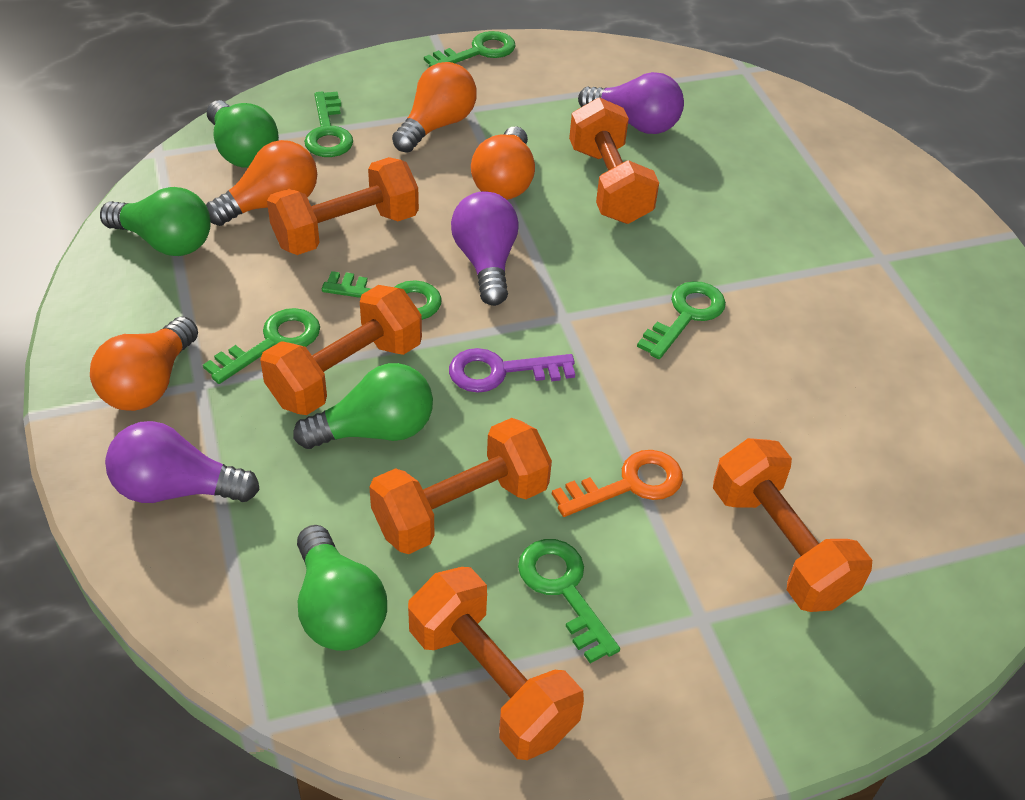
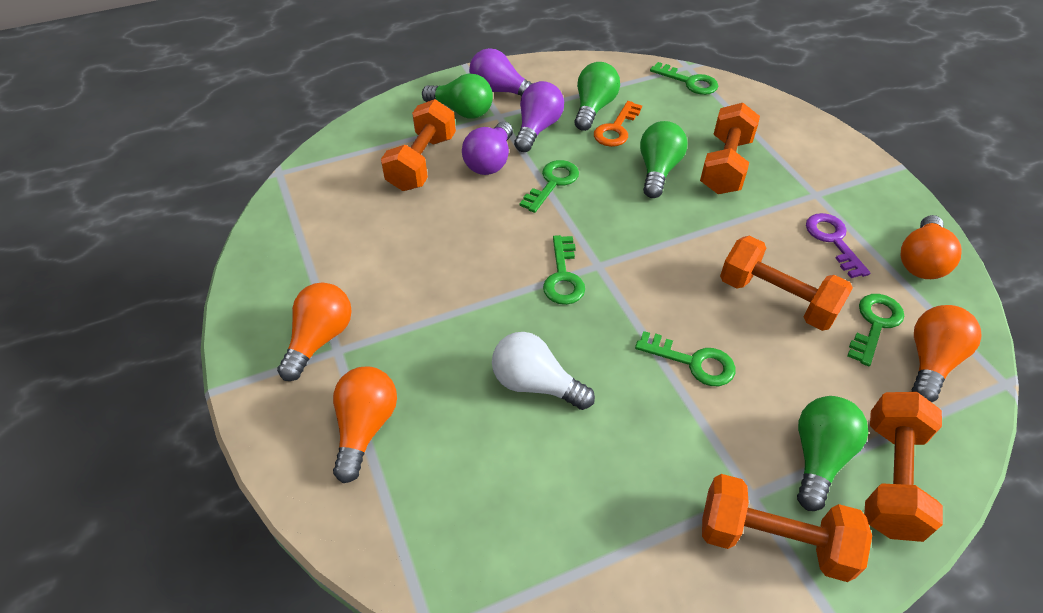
green key: [203,308,320,384] [304,91,353,157] [322,271,441,320] [424,31,516,67] [518,539,620,663] [637,281,726,359] = 6 -> [520,160,579,213] [543,235,585,305] [635,331,735,386] [650,62,718,95] [847,294,904,366] = 5
orange dumbbell: [260,285,422,415] [267,157,419,255] [369,418,552,554] [408,567,584,760] [569,97,659,224] [713,438,872,612] = 6 -> [381,99,456,191] [700,103,760,194] [702,474,872,582] [720,236,853,331] [864,392,943,542] = 5
white light bulb: none = 0 -> [492,332,595,410] = 1

